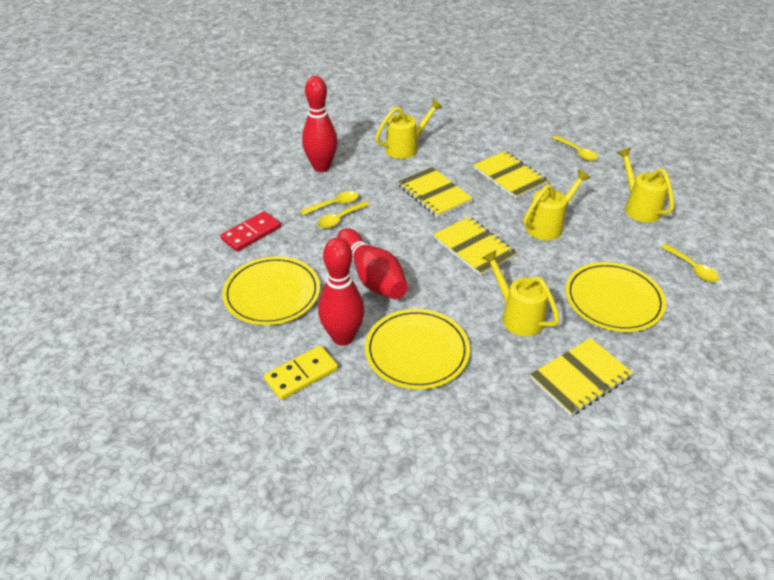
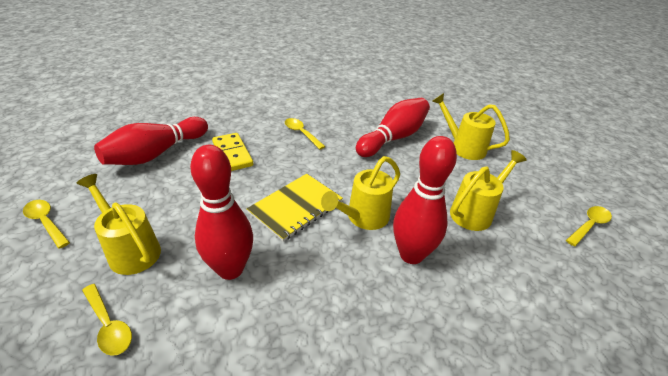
red bowling pin: [302,76,338,172] [318,238,364,346] [337,228,408,299] = 3 -> [94,117,208,165] [190,145,253,280] [356,98,430,157] [393,136,457,264] = 4
red domino: [221,211,281,252] = 1 -> none = 0
yellow notebook: [398,167,473,217] [433,217,517,276] [473,151,548,199] [530,338,633,416] = 4 -> [247,174,343,242] = 1
yellow plate: [222,256,320,325] [365,309,470,389] [565,262,666,332] = 3 -> none = 0

